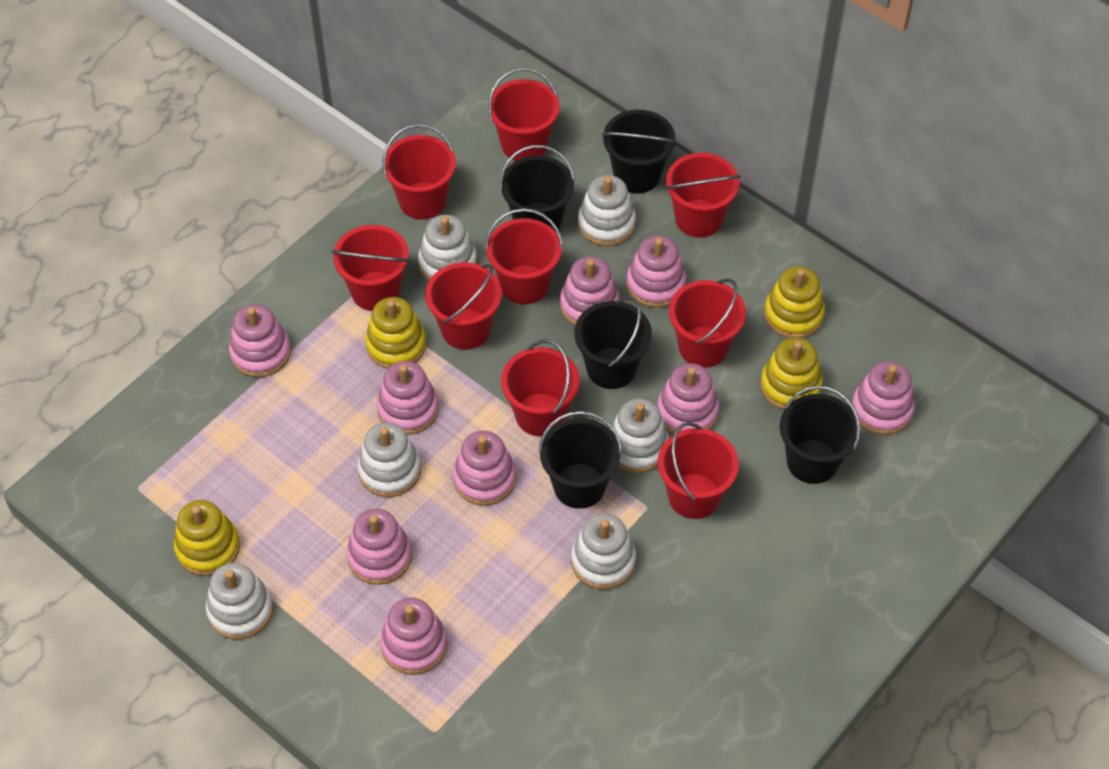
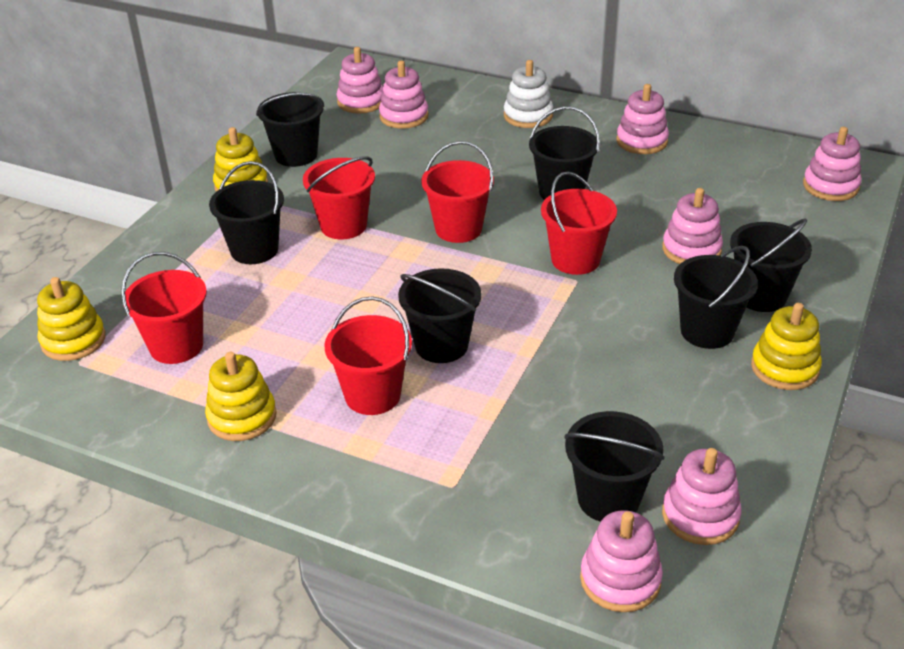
black bucket: [499,145,575,232] [538,411,622,509] [574,296,652,389] [602,110,677,193] [780,386,860,484] = 5 -> [209,161,284,264] [256,92,324,167] [398,268,482,363] [529,106,600,200] [564,411,665,522] [674,246,758,349] [730,219,812,312] = 7
pink stacking toy: [229,304,291,377] [346,509,412,585] [377,361,439,435] [380,598,447,675] [453,431,516,506] [560,256,620,325] [626,236,686,308] [657,363,719,434] [852,361,915,435] = 9 -> [336,47,383,113] [379,61,428,129] [580,510,663,612] [617,84,669,154] [662,188,723,264] [662,448,742,545] [803,127,862,201] = 7
red bucket: [332,225,410,311] [382,124,456,219] [425,263,502,350] [485,208,563,305] [488,68,559,161] [501,339,580,436] [658,422,739,519] [665,153,741,238] [669,278,746,368] = 9 -> [121,252,207,364] [303,156,375,239] [324,296,412,415] [421,141,494,243] [541,172,617,275] = 5
white stacking toy: [206,563,273,639] [357,422,421,497] [418,215,477,281] [571,513,636,589] [578,175,636,246] [612,398,669,473] = 6 -> [504,60,553,128] = 1

